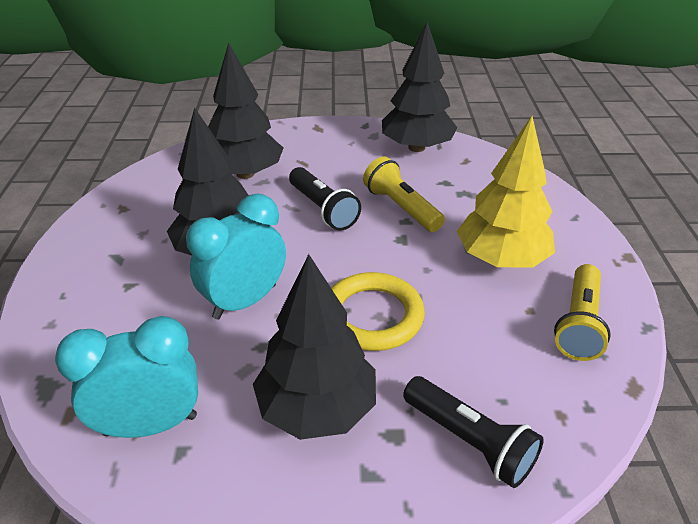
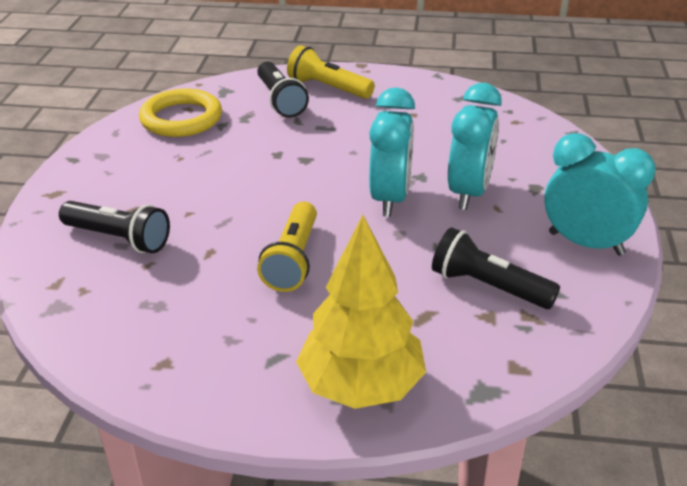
black flashlight: [289,167,361,231] [403,376,544,488] = 2 -> [59,201,170,253] [257,61,309,118] [432,227,560,309] = 3
black tree: [167,108,249,255] [208,43,283,179] [253,254,376,440] [382,22,457,152] = 4 -> none = 0
turquoise clock: [55,316,198,438] [186,194,286,319] = 2 -> [369,87,415,217] [448,83,502,210] [544,133,656,256] = 3

